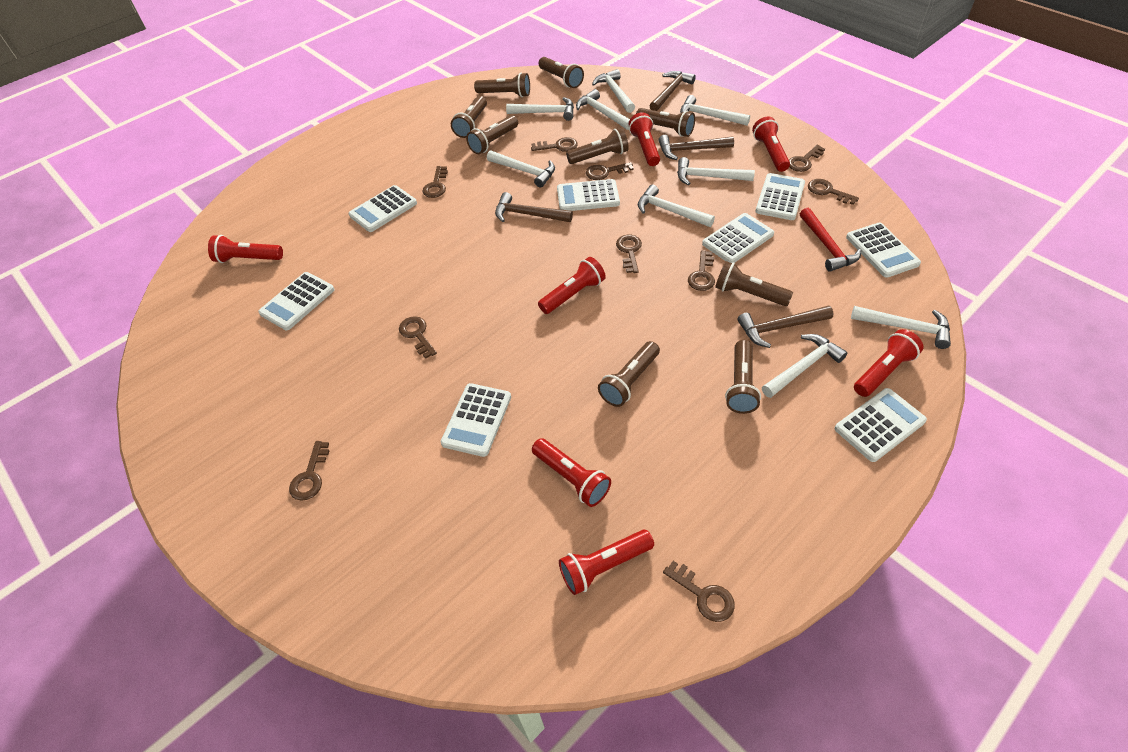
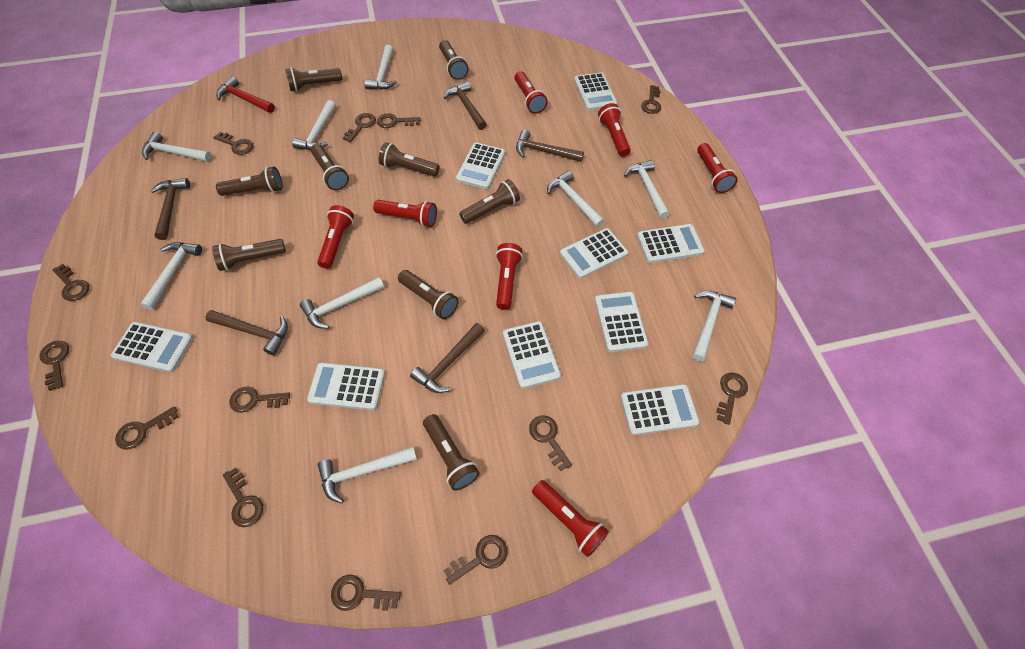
brown hammer: [495,192,573,222] [650,71,696,111] [658,135,734,160] [738,306,833,348] = 4 -> [150,178,190,240] [205,310,288,355] [410,323,485,393] [444,81,487,130] [516,130,584,162] = 5
brown key: [289,441,329,501] [399,316,437,359] [422,166,448,198] [531,137,578,152] [586,162,634,180] [616,235,642,273] [663,561,735,622] [688,250,715,291] [789,145,825,172] [808,179,859,205] = 10 -> [39,341,69,391] [52,264,89,301] [115,406,178,449] [213,132,254,155] [223,468,264,527] [229,387,290,413] [331,575,401,611] [343,113,376,143] [377,113,420,128] [443,535,508,585] [529,415,572,471] [641,85,661,114] [716,373,748,425] = 13
white calculator: [258,272,335,330] [349,185,417,232] [441,383,511,457] [557,179,620,211] [702,213,774,263] [755,173,805,220] [835,388,927,462] [846,223,921,278] = 8 -> [111,322,193,372] [307,362,385,410] [456,143,505,189] [503,321,561,389] [560,228,628,279] [574,72,617,111] [595,292,648,352] [621,384,699,435] [637,224,705,263] = 9

